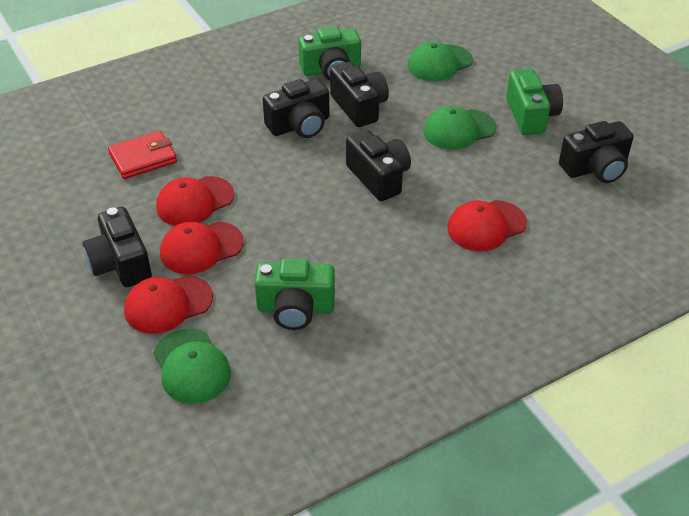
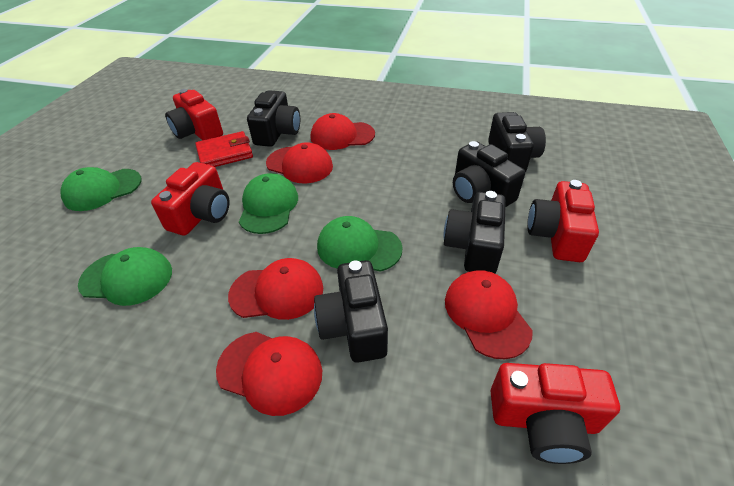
green camera: [254,259,335,330] [298,26,361,81] [506,69,563,135] = 3 -> none = 0
green cap: [153,328,231,404] [408,42,473,81] [423,106,496,150] = 3 -> [60,167,142,211] [78,247,172,306] [239,173,298,234] [317,216,403,272] = 4
red camera: none = 0 -> [151,162,230,236] [165,89,223,140] [491,363,620,464] [527,180,599,262] = 4
red cap: [124,275,213,334] [156,176,234,226] [160,222,244,274] [447,200,527,251] = 4 -> [216,332,322,416] [228,258,323,320] [266,142,333,183] [311,113,375,150] [445,270,533,359] = 5

